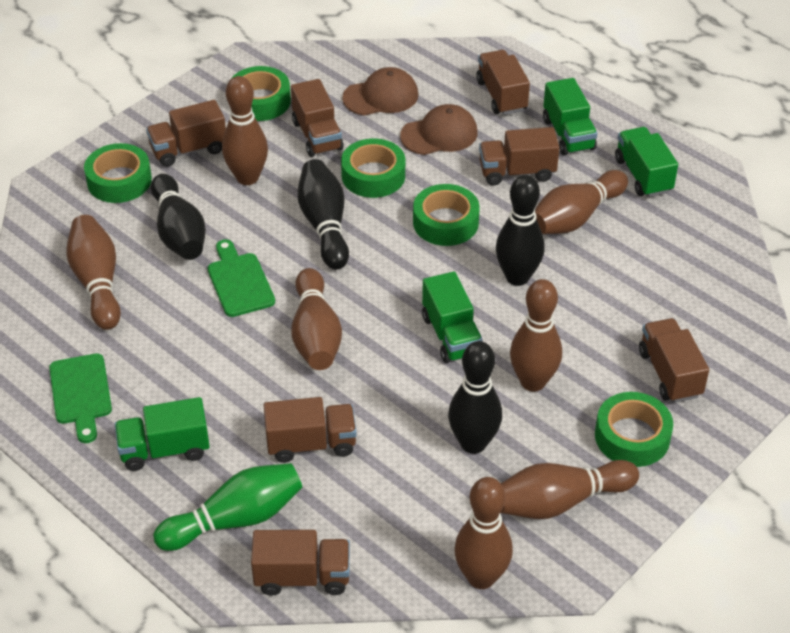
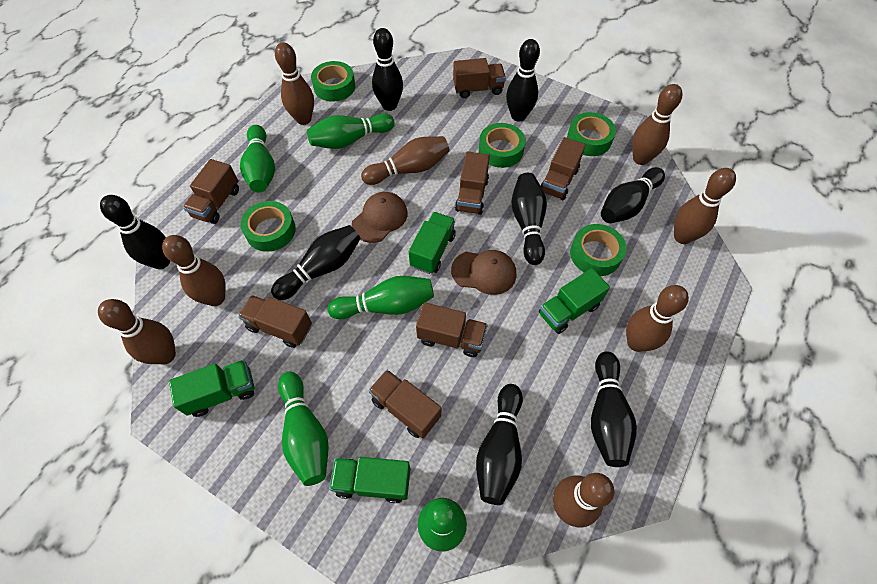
black bowling pin: [151,174,206,260] [298,159,349,270] [448,341,502,454] [496,175,545,286] = 4 -> [100,195,170,269] [271,225,361,300] [372,28,403,111] [476,384,523,505] [506,39,540,122] [511,173,547,265] [591,351,637,467] [601,167,665,224] = 8
brown bowling pin: [66,215,121,330] [222,76,268,185] [291,268,342,370] [454,477,513,589] [500,460,639,519] [510,279,562,392] [535,170,628,234] = 7 -> [98,299,176,364] [162,235,226,306] [275,42,314,125] [361,136,450,185] [553,473,614,527] [626,285,689,352] [632,84,682,165] [674,168,736,244] = 8
green bowling pin: [153,463,302,551] = 1 -> [240,125,275,193] [278,372,328,486] [307,113,394,149] [327,276,434,319] [418,498,467,552] = 5
green cutting board: [49,354,112,443] [207,239,275,317] = 2 -> none = 0

